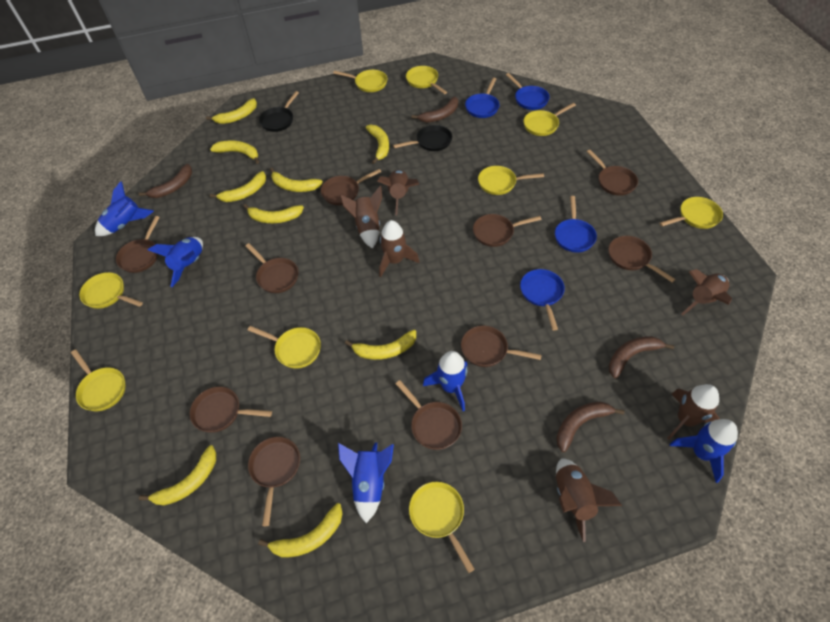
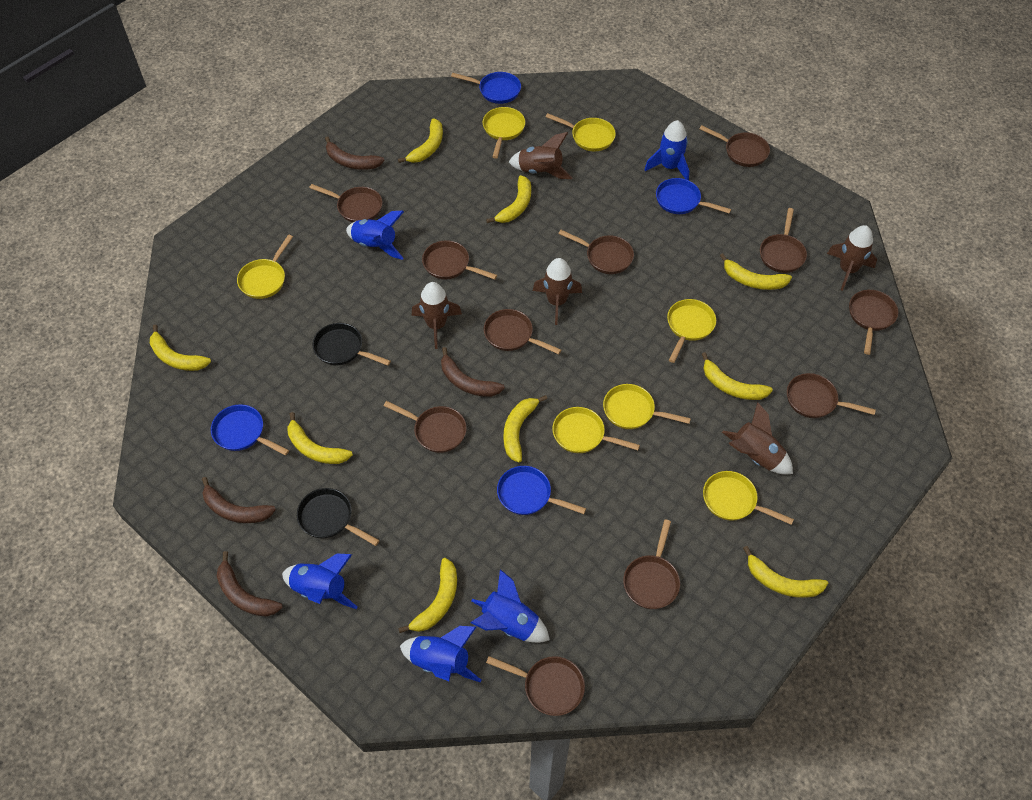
brown pan: [116,216,160,273] [190,387,272,433] [245,243,298,293] [248,437,300,526] [321,169,381,205] [396,380,462,450] [461,326,542,367] [473,214,542,247] [587,150,638,196] [608,236,676,283] = 10 -> [309,184,383,223] [384,401,467,453] [422,240,497,280] [484,309,561,354] [486,656,585,716] [558,230,634,274] [623,519,680,609] [699,125,770,167] [760,208,807,273] [787,373,876,418] [849,290,898,355] = 11
brown rocket: [340,186,382,249] [377,170,419,215] [379,220,419,277] [556,458,622,542] [667,384,720,440] [681,269,732,315] = 6 -> [412,282,462,349] [509,132,573,179] [533,258,582,325] [722,402,793,475] [827,225,877,291] = 5
yellow pan: [71,349,126,411] [79,272,143,309] [248,326,321,369] [333,70,387,92] [406,66,447,94] [409,482,475,573] [478,166,544,195] [523,103,576,136] [659,197,723,229] = 9 -> [237,234,293,299] [483,107,525,159] [545,113,616,151] [552,407,640,453] [603,384,691,429] [667,299,716,363] [703,471,794,525] = 7

